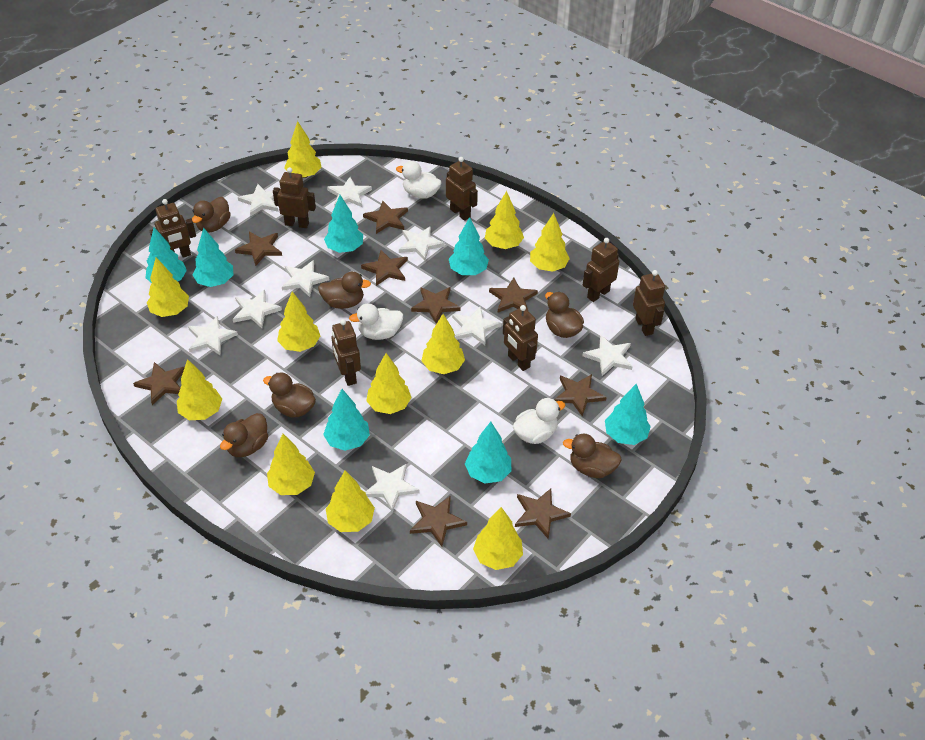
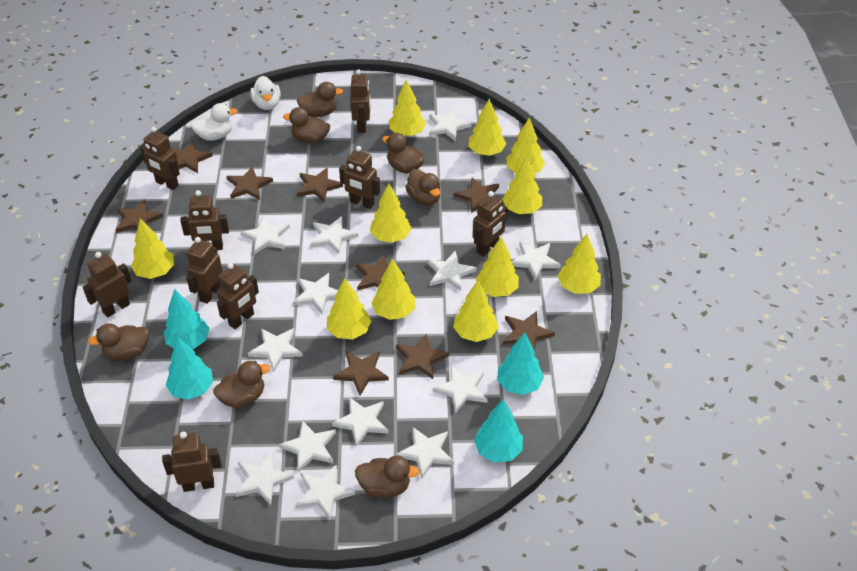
brown duck: [192,197,231,233] [220,413,268,457] [263,373,316,417] [318,272,371,309] [545,292,584,338] [563,433,622,478] = 6 -> [88,323,149,361] [213,361,270,408] [283,107,330,144] [296,82,343,117] [355,456,420,498] [382,133,424,174] [405,169,441,206] = 7
brown robot: [149,199,196,258] [273,167,316,228] [332,319,361,386] [446,157,478,221] [503,305,538,371] [583,238,619,302] [633,270,665,336] = 7 -> [83,252,132,318] [140,127,180,190] [162,431,222,492] [180,190,229,250] [186,237,223,304] [217,263,259,329] [339,146,380,209] [351,69,371,133] [473,191,507,257] = 9
turquoise tree: [145,227,187,283] [193,227,234,287] [323,389,370,451] [324,195,363,253] [449,217,489,275] [465,422,512,483] [605,384,651,445] = 7 -> [164,289,209,349] [166,337,213,400] [474,400,523,463] [497,332,544,395] = 4
white duck: [349,304,403,340] [396,161,442,199] [513,398,565,444] = 3 -> [191,103,238,141] [250,76,281,110] = 2
white star: [188,316,238,356] [233,290,282,328] [238,184,279,216] [282,260,330,297] [327,177,372,207] [365,463,420,512] [399,226,445,261] [452,306,501,345] [582,335,633,376] = 9 -> [235,451,294,505] [241,216,290,254] [248,328,303,372] [279,421,336,472] [293,273,338,314] [295,465,355,520] [310,216,358,254] [332,397,389,447] [396,427,454,478] [427,251,477,291] [429,110,471,141] [433,366,488,413] [512,242,561,280] = 13

